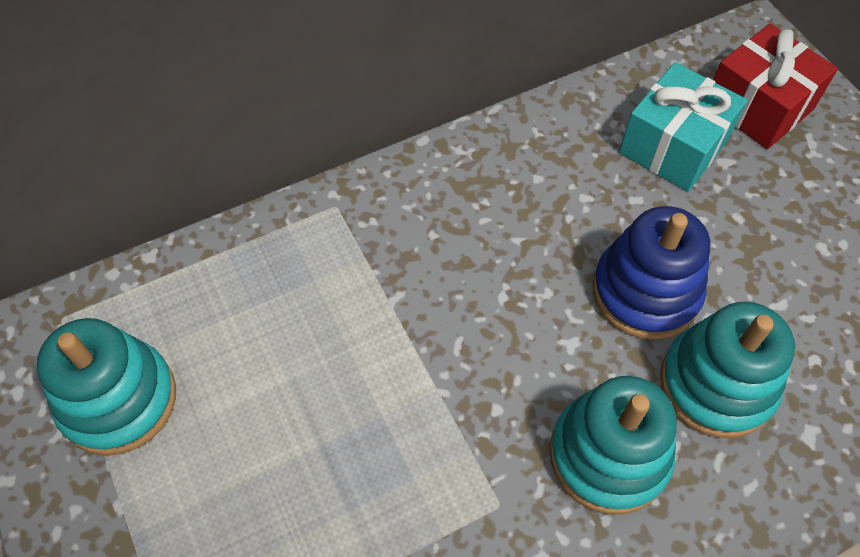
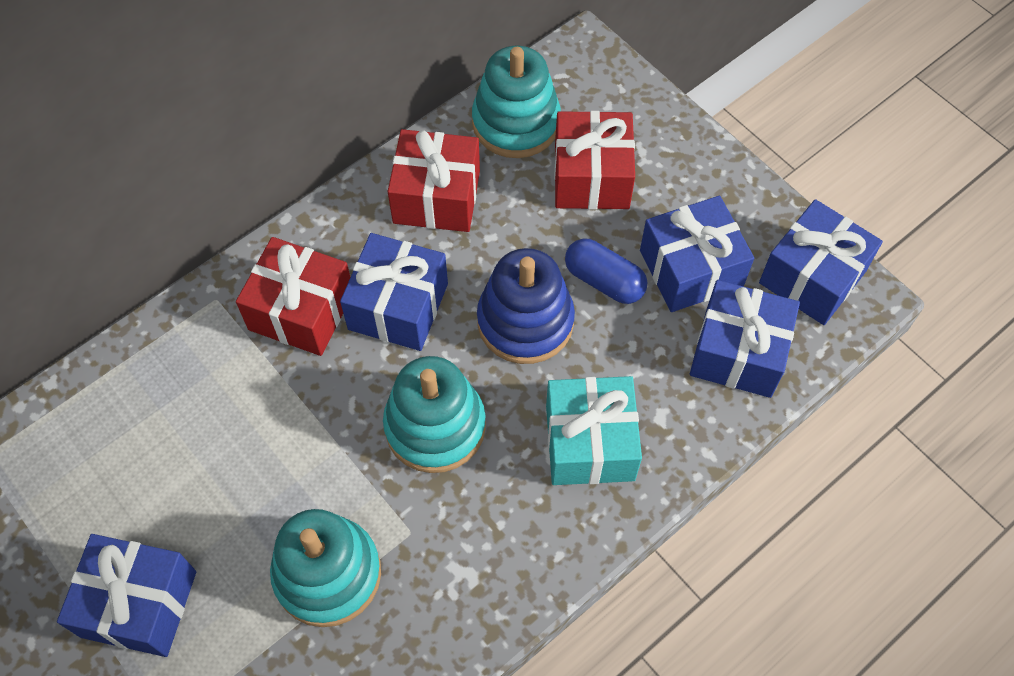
blue capsule: none = 0 -> [565,238,647,304] = 1
blue gift: none = 0 -> [57,534,196,657] [340,233,448,351] [640,196,754,312] [690,280,800,398] [759,199,883,325] = 5
red gift: [713,24,838,149] = 1 -> [236,237,350,356] [388,129,480,232] [554,111,635,209] = 3

